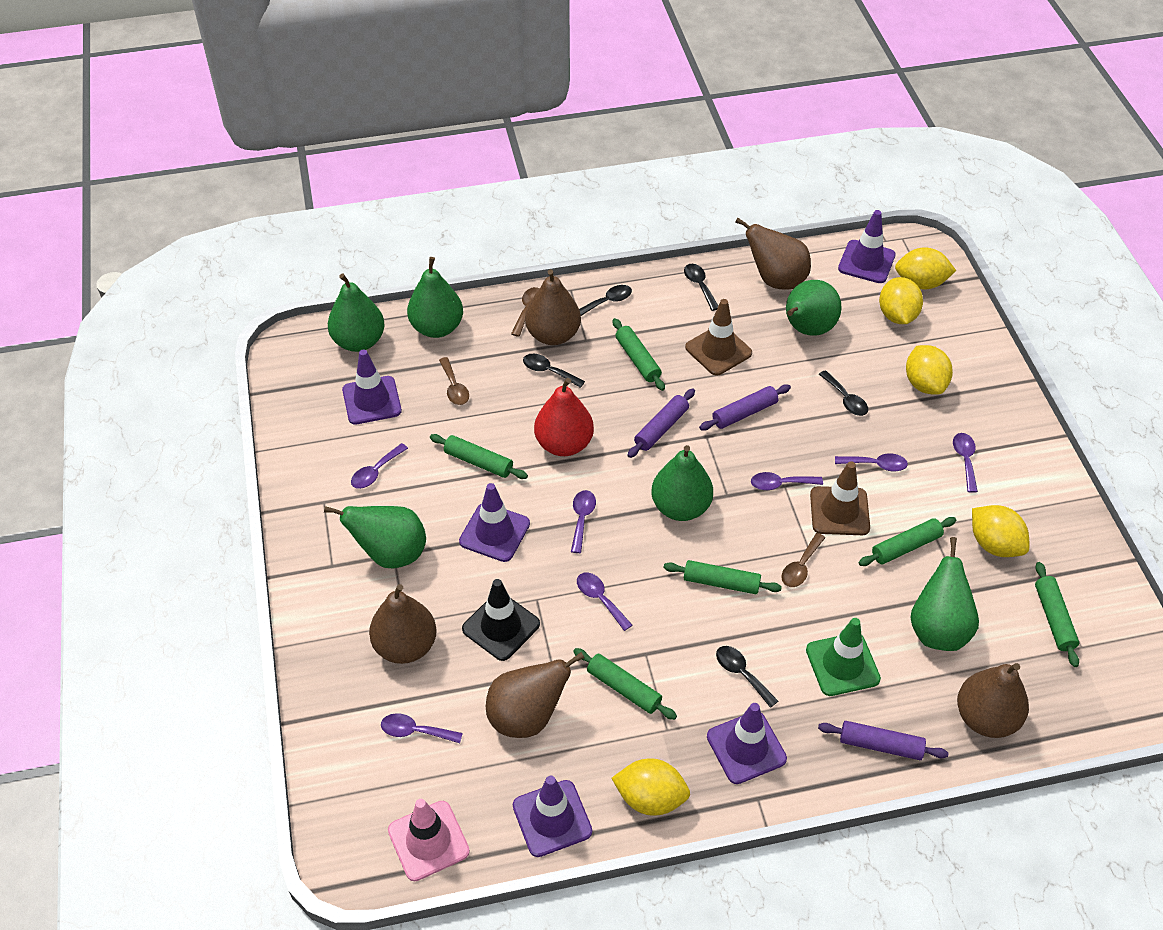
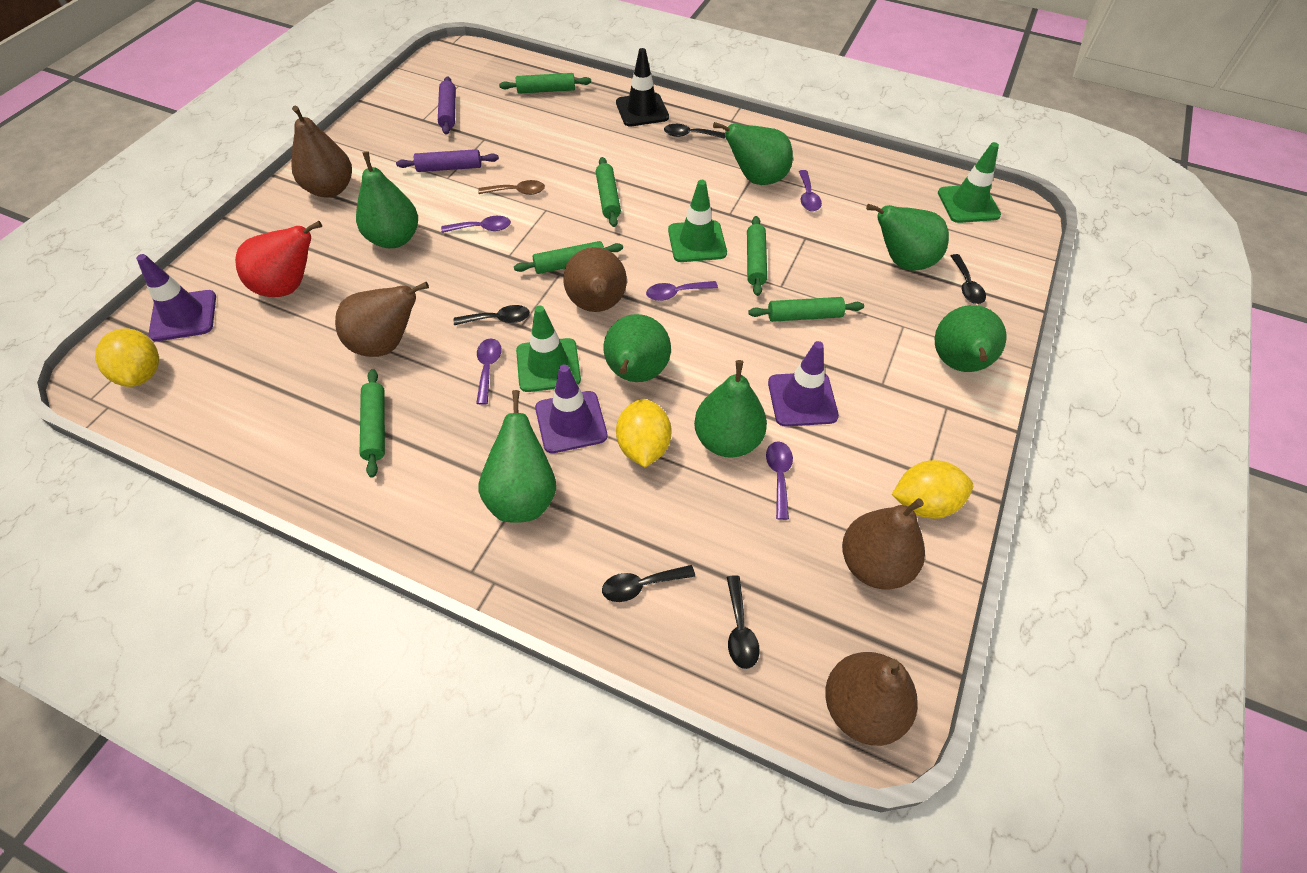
brown spoon: [439,357,469,405] [511,287,540,337] [781,533,825,587] = 3 -> [478,180,545,195] = 1
brown traffic cone: [685,299,752,376] [810,461,870,535] = 2 -> none = 0
green pear: [324,506,426,568] [328,273,385,352] [407,257,463,338] [651,445,713,521] [786,280,841,336] [910,537,979,651] = 6 -> [356,152,418,248] [478,390,556,523] [604,314,671,382] [694,360,767,458] [713,122,793,185] [866,204,949,271] [935,305,1006,372] = 7
green traffic cone: [806,618,881,696] = 1 -> [516,306,581,392] [668,180,727,262] [938,142,1001,223] = 3
pink traffic cone: [388,799,470,881] = 1 -> none = 0
purple rolling pin: [628,389,695,458] [699,384,791,431] [818,721,948,760] = 3 -> [396,149,499,172] [438,76,456,135] = 2
purple spoon: [351,443,408,489] [381,713,463,743] [571,490,596,553] [577,572,632,631] [751,472,823,490] [835,453,908,471] [953,433,978,493] = 7 -> [441,216,511,233] [476,339,502,405] [646,281,718,301] [766,441,793,520] [799,170,822,211] = 5
purple traffic cone: [342,349,402,425] [459,483,530,562] [513,776,592,857] [707,703,787,784] [838,210,896,283] = 5 -> [136,254,216,341] [535,364,607,453] [768,341,839,427] = 3
yellow lemon: [611,758,690,816] [879,277,923,324] [895,247,956,289] [906,345,953,395] [972,505,1029,557] = 5 -> [95,328,159,387] [616,399,672,467] [892,460,973,519] = 3

